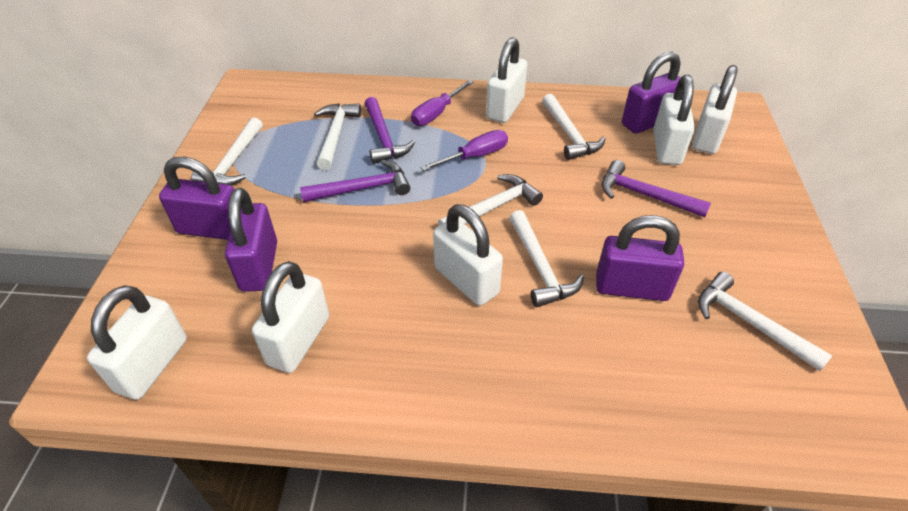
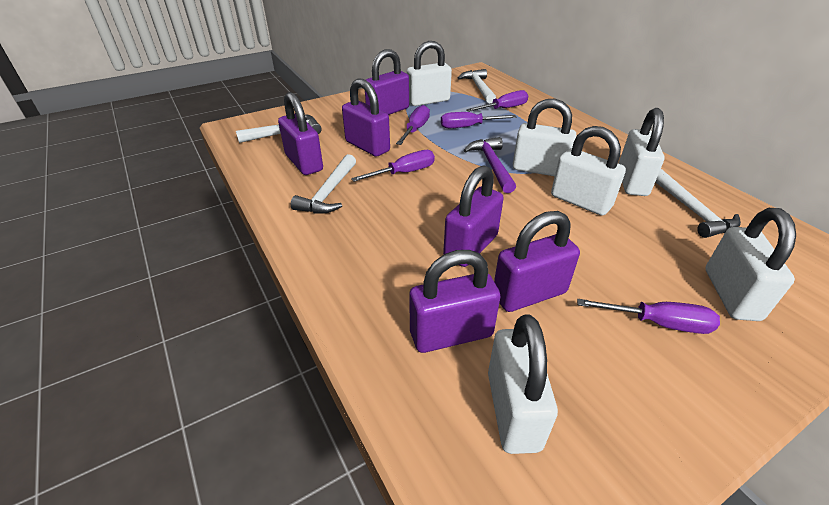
purple hammer: [300,160,410,202] [365,97,415,164] [602,160,711,218] = 3 -> [464,137,516,193] = 1
purple padlock: [159,157,234,240] [225,188,277,292] [596,215,684,301] [622,52,681,134] = 4 -> [278,92,323,175] [342,78,390,157] [365,49,409,115] [409,250,501,353] [443,165,504,267] [494,211,580,312] = 6
purple screwdriver: [411,80,474,126] [420,130,508,171] = 2 -> [351,150,435,182] [396,105,430,145] [441,112,516,128] [466,90,529,112] [577,299,720,334] = 5
white hammer: [192,118,263,185] [315,103,361,170] [438,174,543,226] [510,210,584,307] [542,94,605,160] [698,272,833,371] = 6 -> [236,115,322,143] [291,154,356,214] [458,69,496,103] [655,169,741,238] = 4

